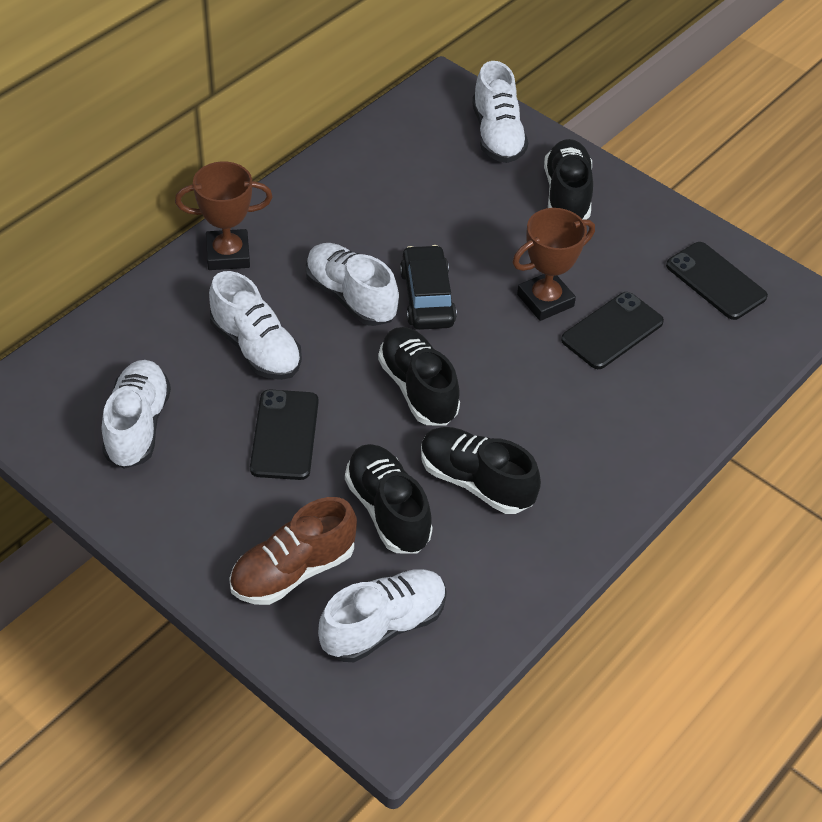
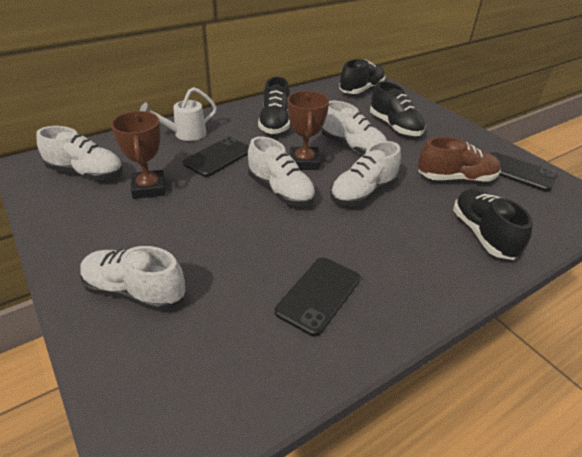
black car: [400,245,457,330] = 1 -> none = 0
white watering can: none = 0 -> [140,87,217,141] = 1

